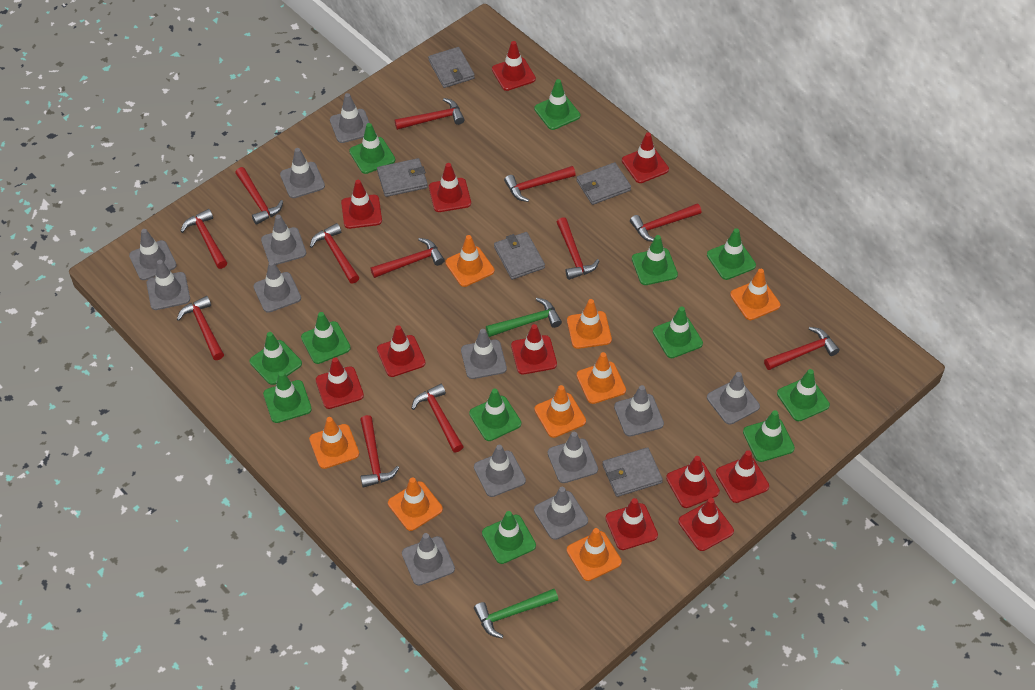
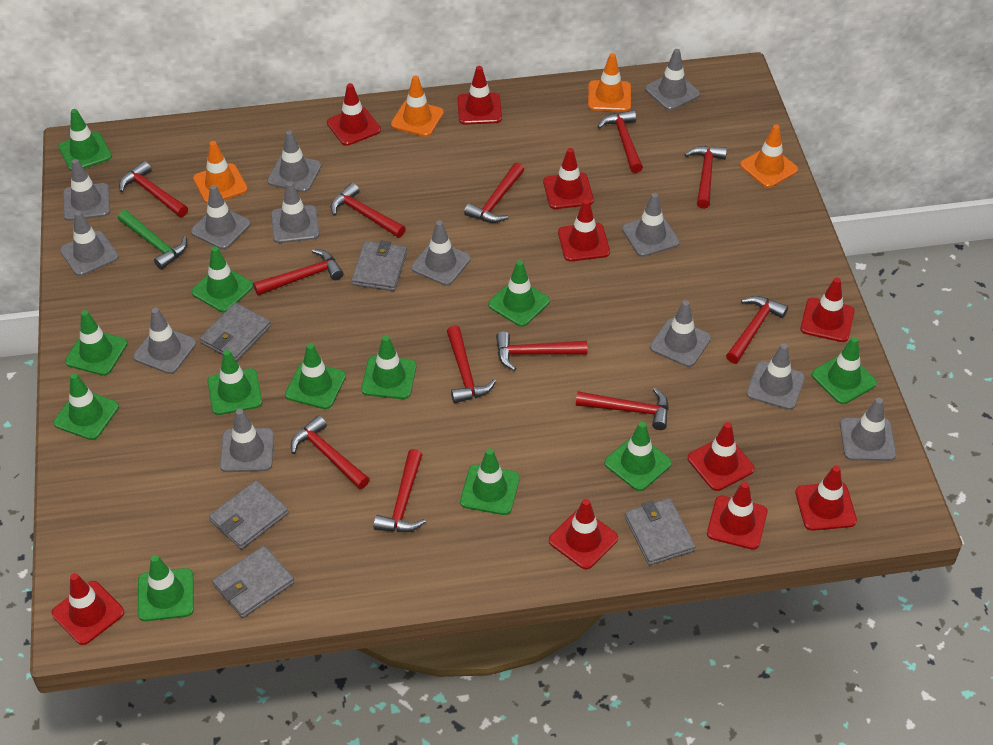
green hammer: [474,589,558,638] [486,298,562,337] = 2 -> [118,210,187,270] = 1
orange traffic cone: [309,417,359,469] [388,477,443,531] [445,235,494,287] [534,385,586,438] [567,299,612,349] [567,528,622,581] [576,352,626,404] [730,269,780,320] = 8 -> [193,141,247,204] [391,76,444,137] [588,53,631,112] [740,124,798,188] = 4
red traffic cone: [316,357,364,409] [341,180,382,229] [377,325,426,377] [429,163,471,212] [492,41,536,91] [511,324,557,374] [605,498,658,550] [622,132,669,183] [666,456,720,508] [678,498,734,551] [716,450,769,503] = 11 -> [52,573,124,645] [327,83,381,146] [457,66,502,125] [543,148,594,209] [549,499,618,569] [558,199,610,261] [688,422,755,491] [707,482,767,550] [795,465,857,531] [800,278,855,342] = 10

